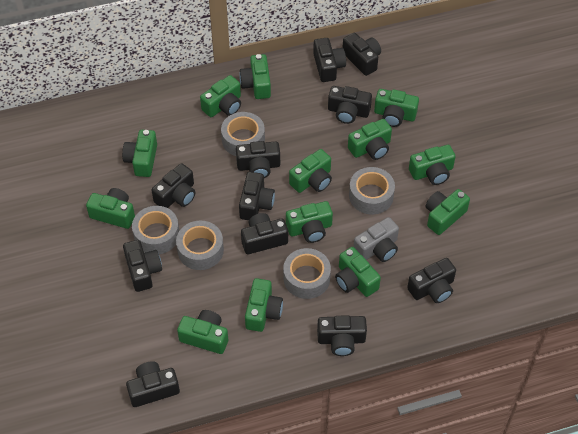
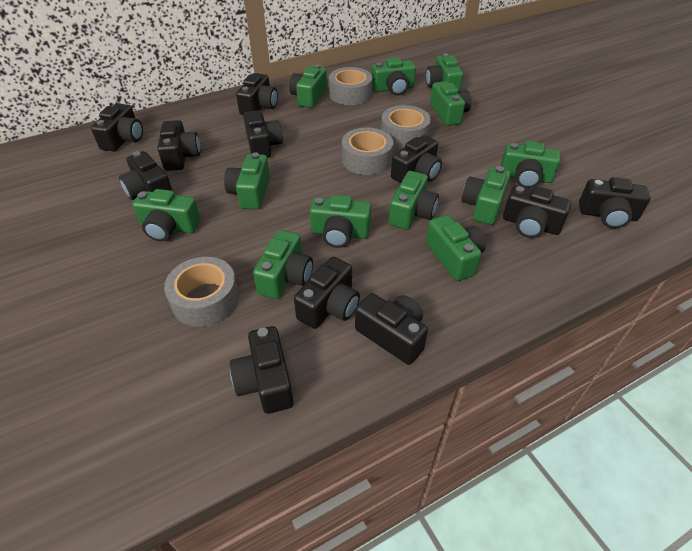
green camera: [86,188,135,229] [122,130,157,177] [177,310,228,354] [200,75,241,117] [239,54,271,99] [245,278,283,332] [286,201,333,243] [289,149,332,193] [335,247,381,297] [348,119,392,160] [374,89,419,127] [409,145,456,185] [426,189,470,235] = 13 -> [132,189,200,242] [224,152,270,210] [253,230,313,299] [289,64,327,108] [310,195,371,248] [372,57,416,96] [389,171,439,230] [426,53,463,91] [426,215,486,281] [430,81,472,126] [461,166,511,225] [501,141,560,188] = 12
grey camera: [353,217,399,262] = 1 -> none = 0
grey tape: [132,206,179,254] [176,221,224,270] [221,112,265,156] [283,248,331,299] [349,167,395,214] = 5 -> [164,257,239,327] [329,67,373,105] [342,127,394,175] [381,105,431,149] = 4

